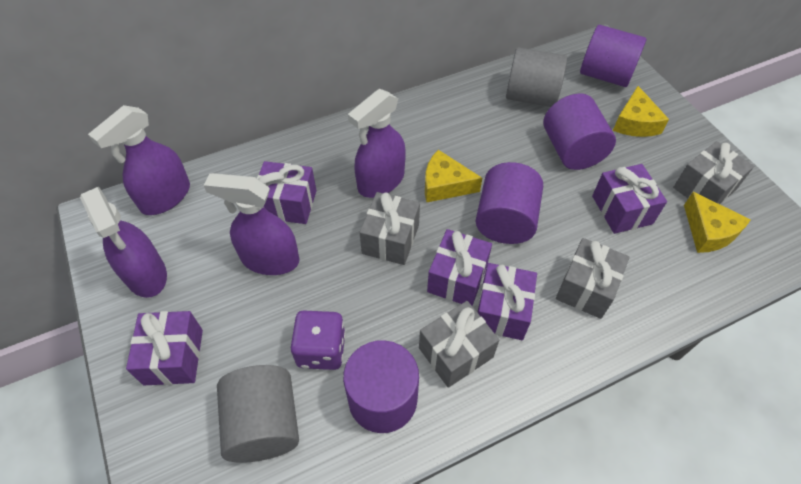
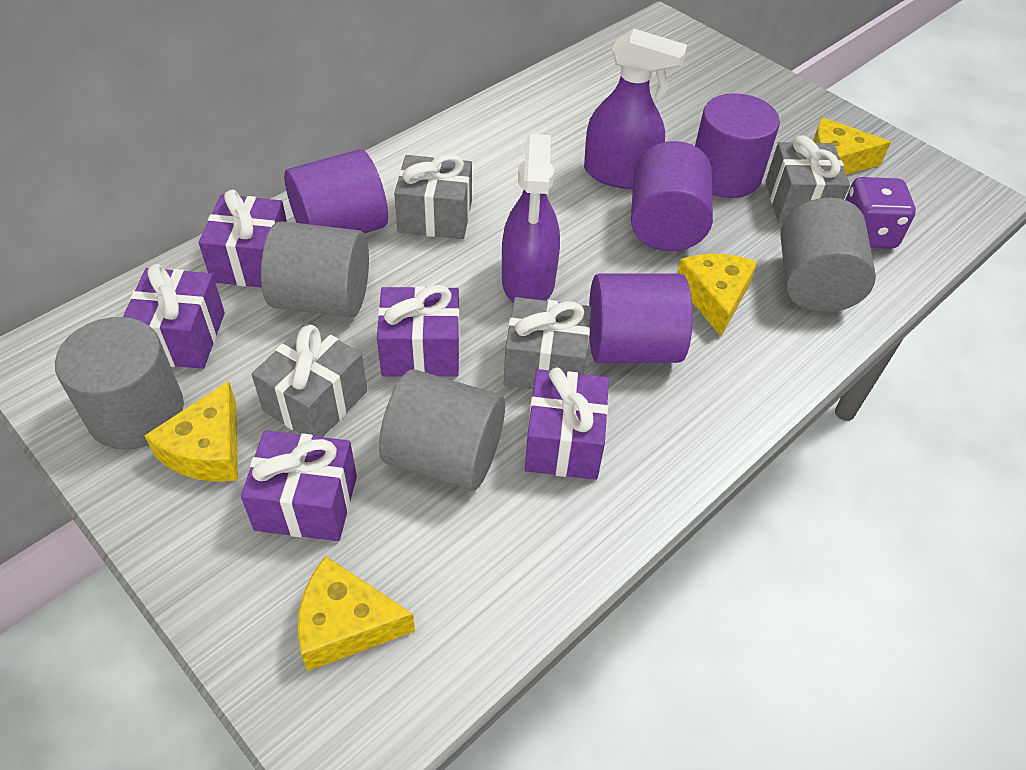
grey cylinder: [217,365,299,463] [506,47,567,107] = 2 -> [55,317,184,450] [261,221,369,317] [379,369,505,491] [781,197,876,313] = 4
purple spray bottle: [80,187,167,298] [88,105,190,215] [204,173,300,275] [348,89,406,198] = 4 -> [502,134,560,303] [584,29,687,189] = 2
yellow cheese: [425,150,482,202] [613,86,669,137] [684,192,751,253] = 3 -> [144,381,238,482] [298,556,415,671] [677,254,758,336] [813,117,891,175] = 4

